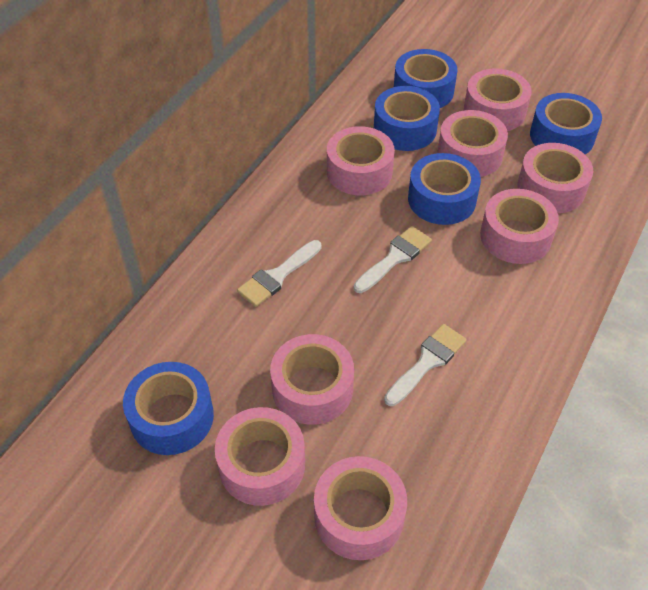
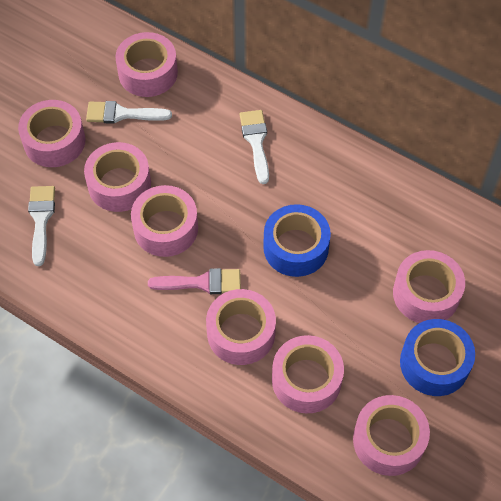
blue tape: [123,362,214,455] [374,86,440,151] [394,49,457,108] [408,153,481,225] [530,93,602,154] = 5 -> [263,204,331,277] [400,319,475,396] = 2
pink brush: none = 0 -> [148,268,241,294] = 1

